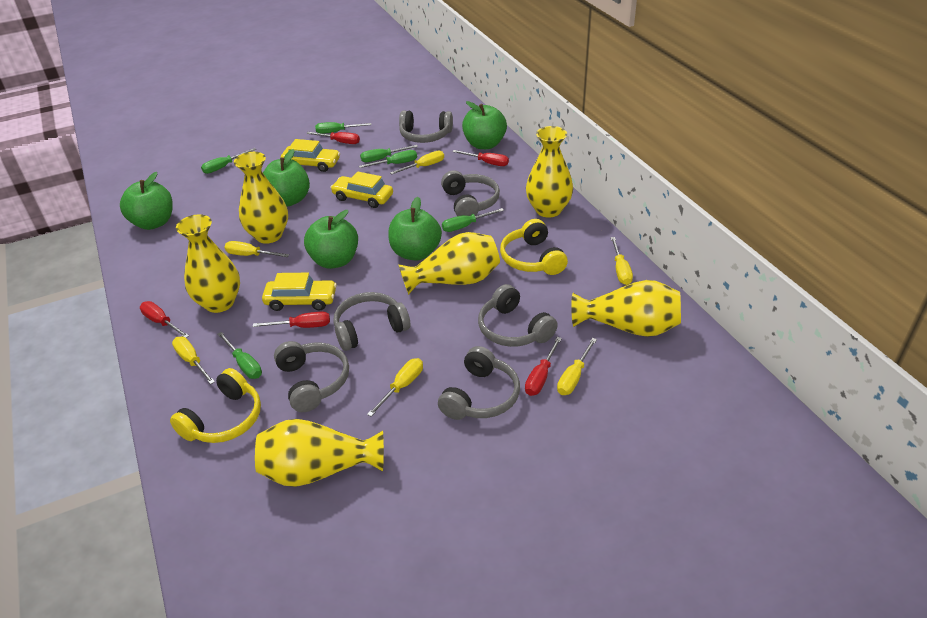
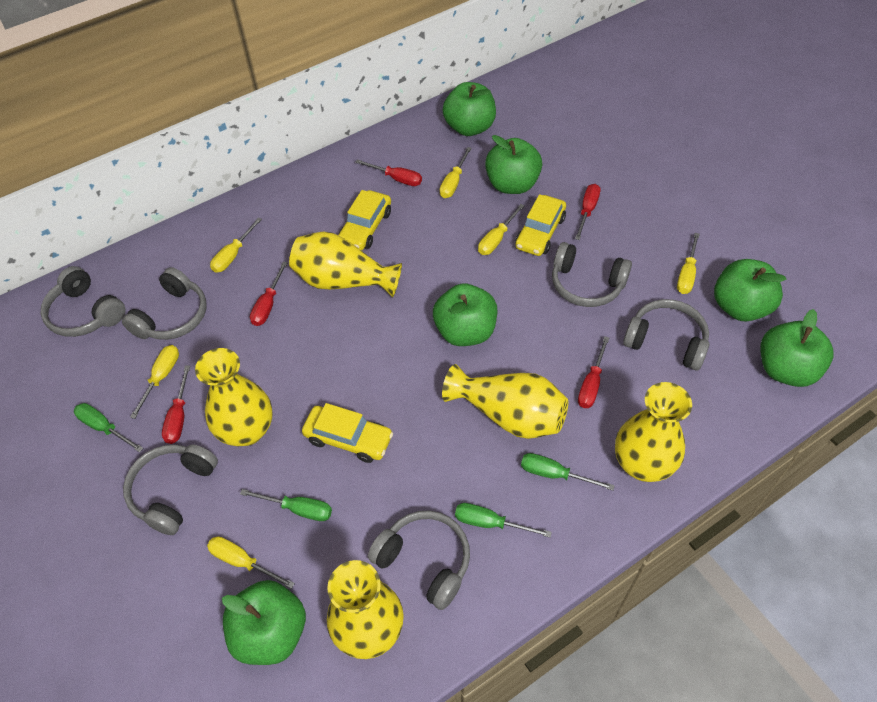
green apple: [120,172,173,230] [263,149,310,206] [304,210,358,269] [388,197,442,260] [462,101,507,149] = 5 -> [222,580,306,665] [433,283,497,346] [443,82,496,136] [485,135,542,194] [714,259,786,322] [760,309,833,387] = 6
green screwdriver: [201,148,256,174] [217,332,262,379] [315,122,371,134] [359,150,417,168] [360,145,418,162] [442,208,504,232] = 6 -> [74,403,143,452] [240,489,332,521] [455,503,552,538] [521,453,615,491] = 4
yellow headphones: [170,368,261,443] [500,219,568,275] = 2 -> none = 0
yellow vase: [176,214,240,313] [234,152,288,244] [255,419,384,487] [398,232,500,295] [526,126,573,218] [571,280,681,337] = 6 -> [195,348,273,446] [289,232,402,298] [327,560,404,659] [442,364,568,439] [615,382,692,482] = 5

